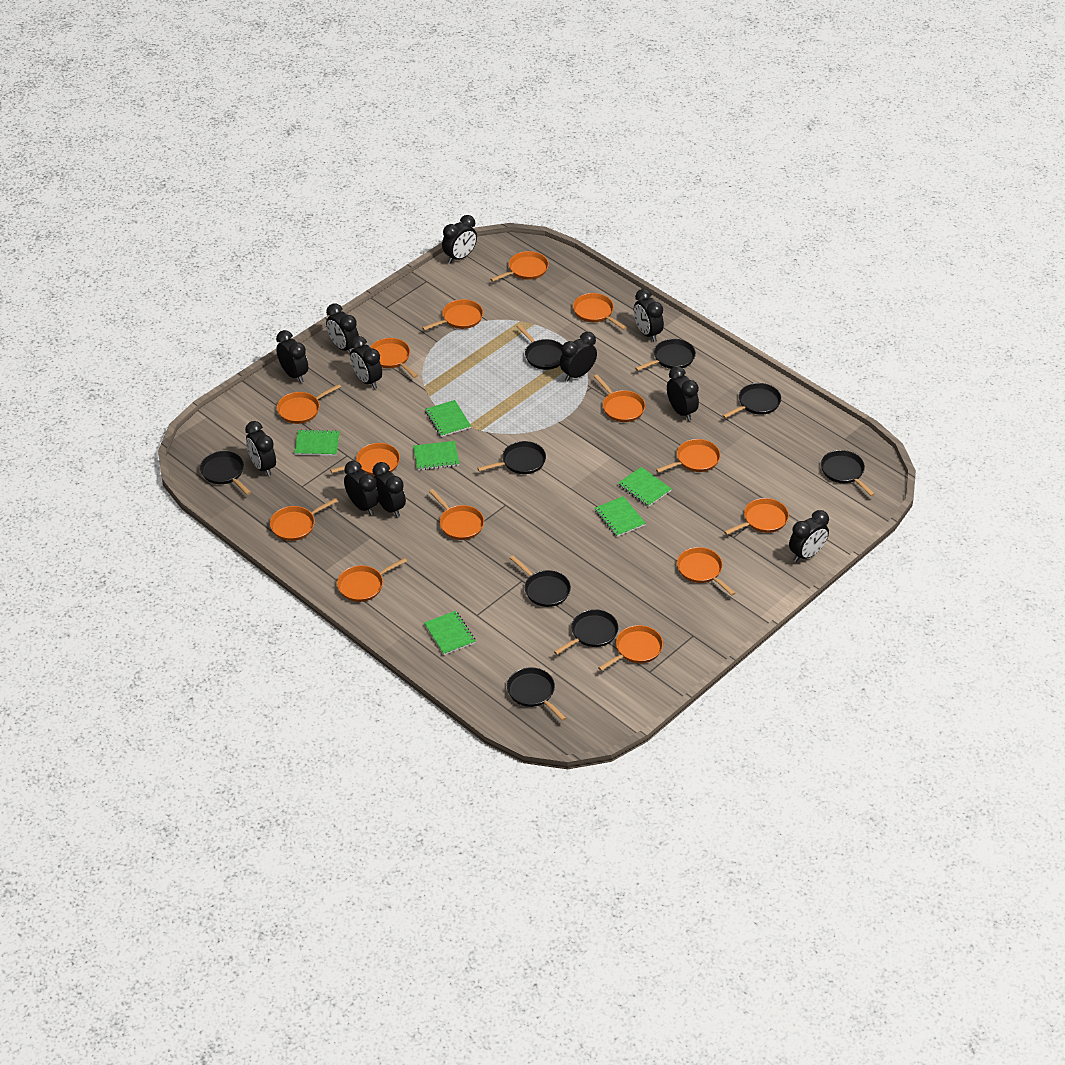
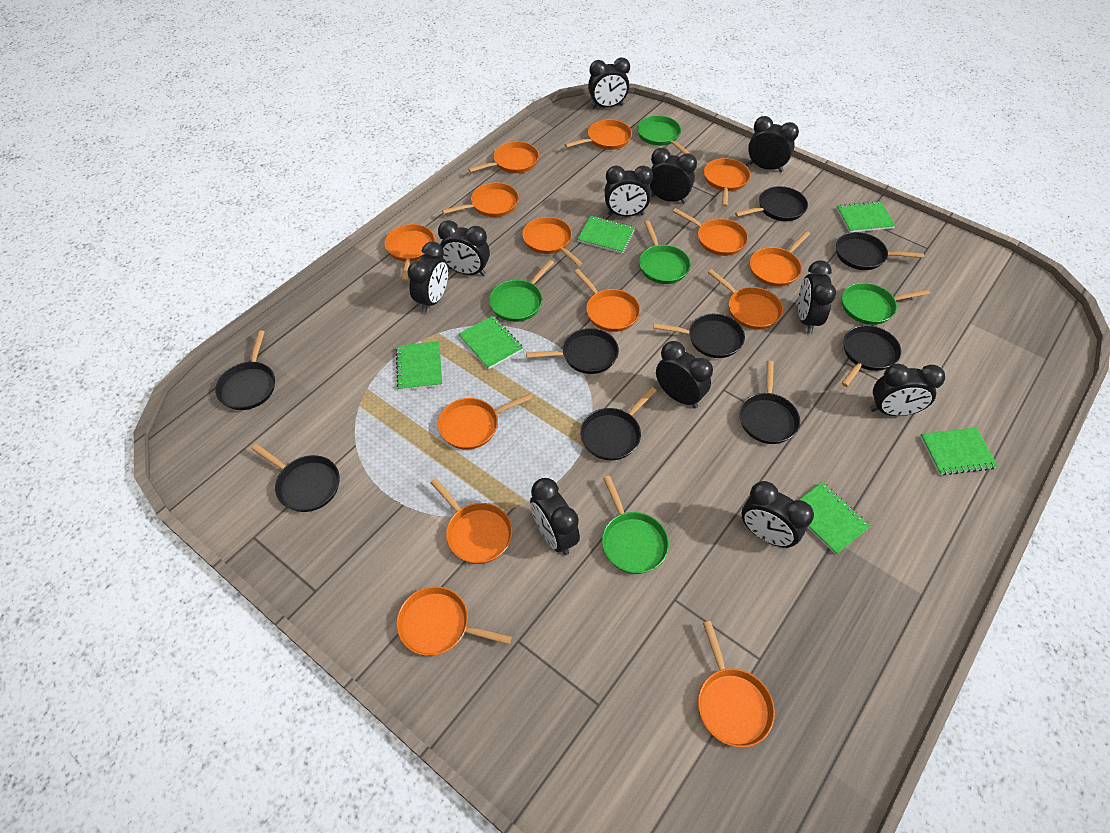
green pan: none = 0 -> [489,260,554,322] [602,476,669,574] [637,115,690,154] [639,220,691,284] [842,283,930,325] = 5

